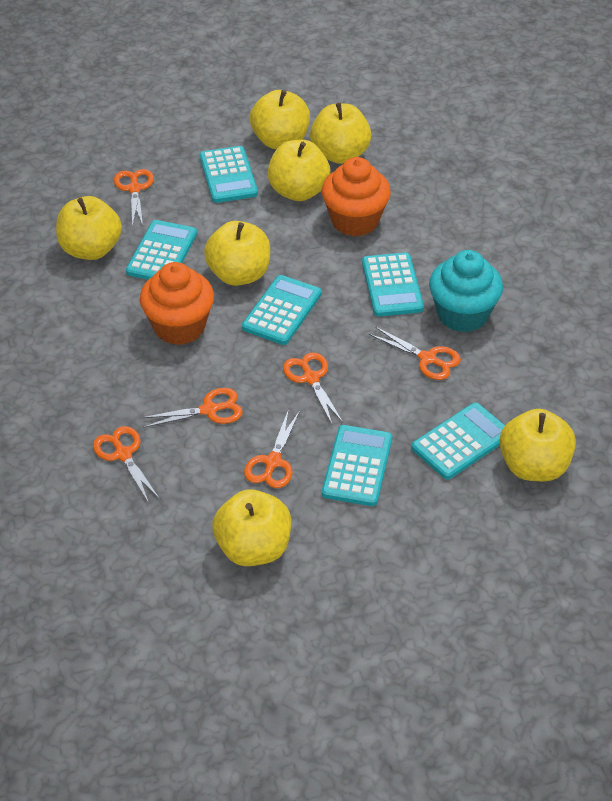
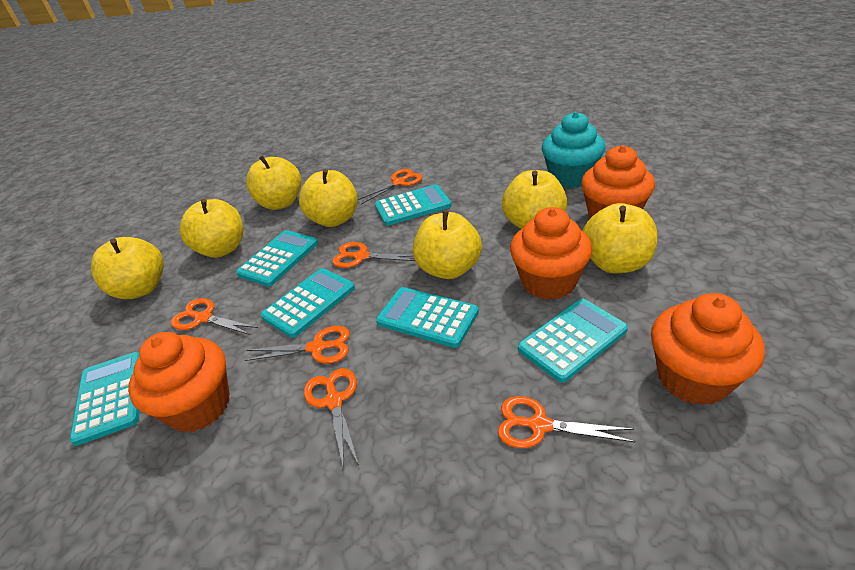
orange cupcake: [140,262,214,345] [322,157,391,236] = 2 -> [128,332,230,433] [510,207,592,300] [581,145,655,218] [651,293,765,405] = 4

